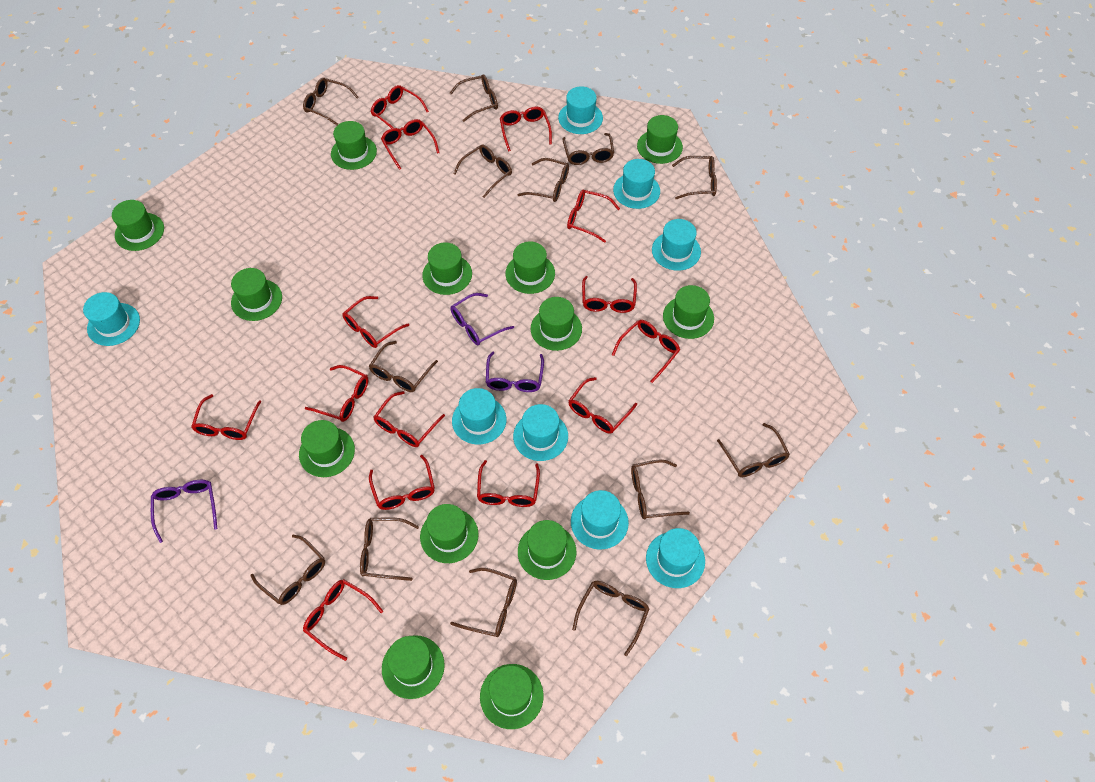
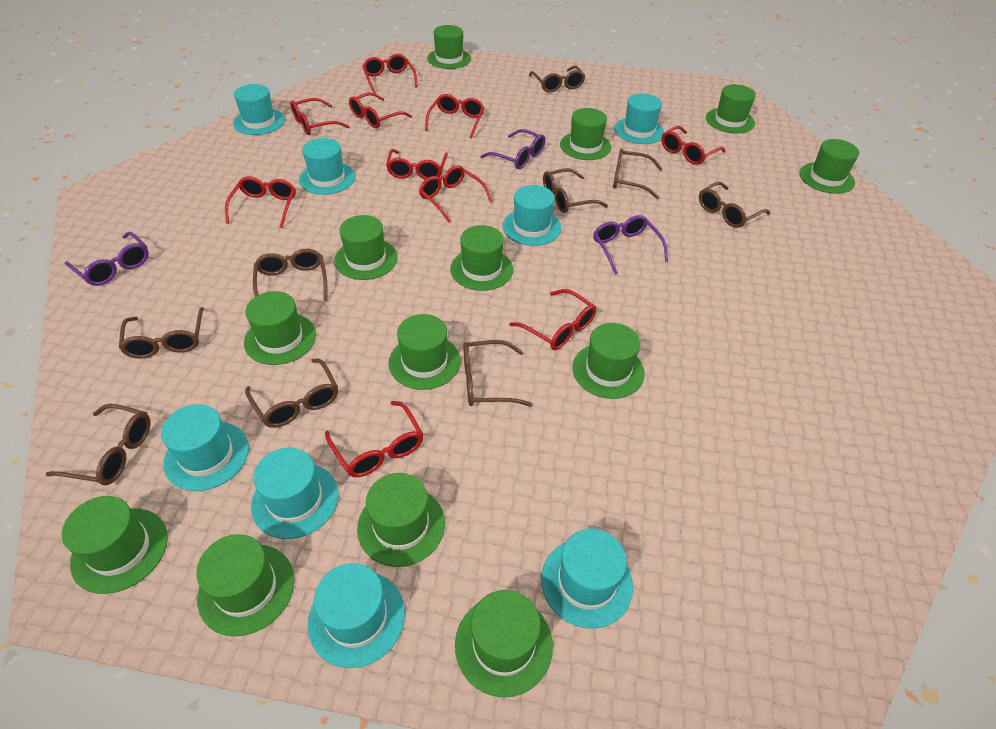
brown glasses: [251,535,325,605] [303,78,358,125] [360,518,419,581] [369,341,438,392] [450,74,498,122] [450,568,517,637] [453,144,512,198] [518,158,569,202] [562,133,614,165] [572,581,649,656] [631,459,690,519] [672,156,717,200] [717,423,790,477] = 13 -> [46,404,151,485] [119,307,204,359] [245,358,338,428] [253,249,327,301] [463,340,533,407] [529,66,585,92] [543,168,608,213] [613,149,662,199] [699,182,770,228] = 9
red glasses: [191,394,261,440] [303,579,383,661] [305,365,368,422] [342,296,409,348] [369,455,435,510] [371,85,429,128] [373,391,445,447] [381,119,439,170] [477,460,540,507] [500,107,552,152] [567,190,620,243] [568,377,637,434] [582,276,637,313] [612,320,680,383] = 14 -> [225,176,296,228] [290,98,350,135] [325,401,423,477] [349,92,412,128] [362,54,418,93] [386,149,448,180] [419,165,493,223] [425,94,484,139] [509,289,596,350] [661,126,725,165] = 10

